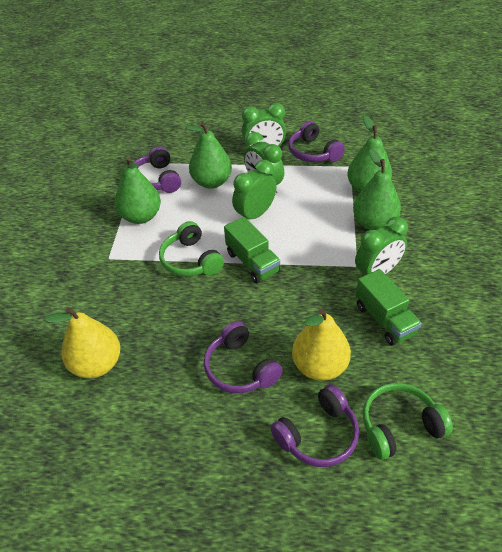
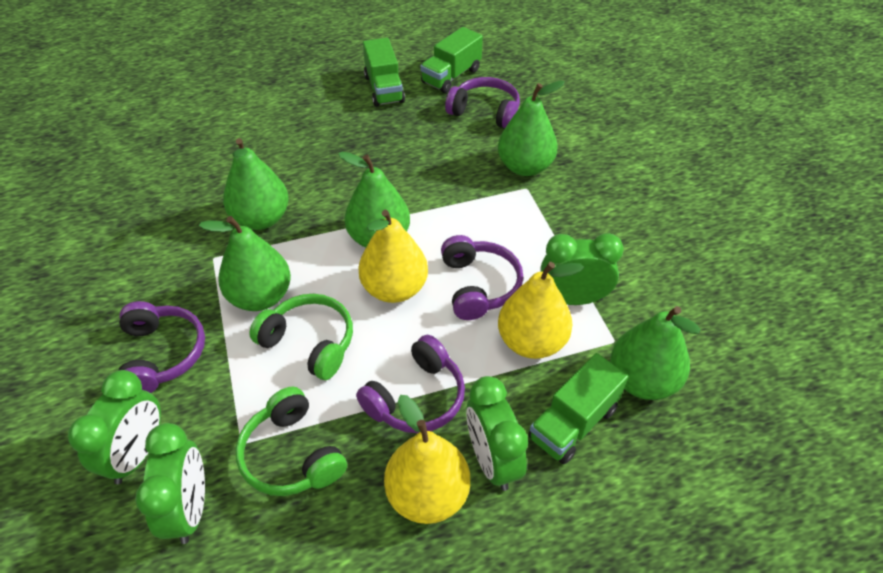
green pear: [115,157,161,224] [185,122,232,189] [347,116,392,193] [353,149,401,230] = 4 -> [199,216,291,311] [223,138,289,230] [338,152,410,248] [498,81,565,176] [610,306,701,400] = 5
green truck: [224,217,280,283] [356,269,422,346] = 2 -> [363,38,405,107] [420,27,483,93] [528,353,629,464] = 3
yellow pear: [44,307,120,378] [292,308,351,381] = 2 -> [358,210,428,303] [384,395,470,524] [498,262,584,359] = 3

